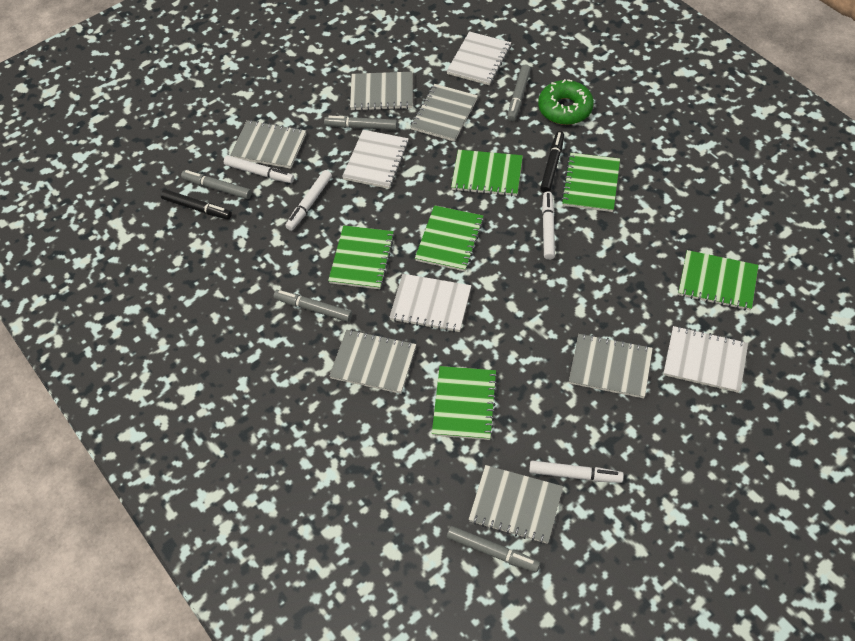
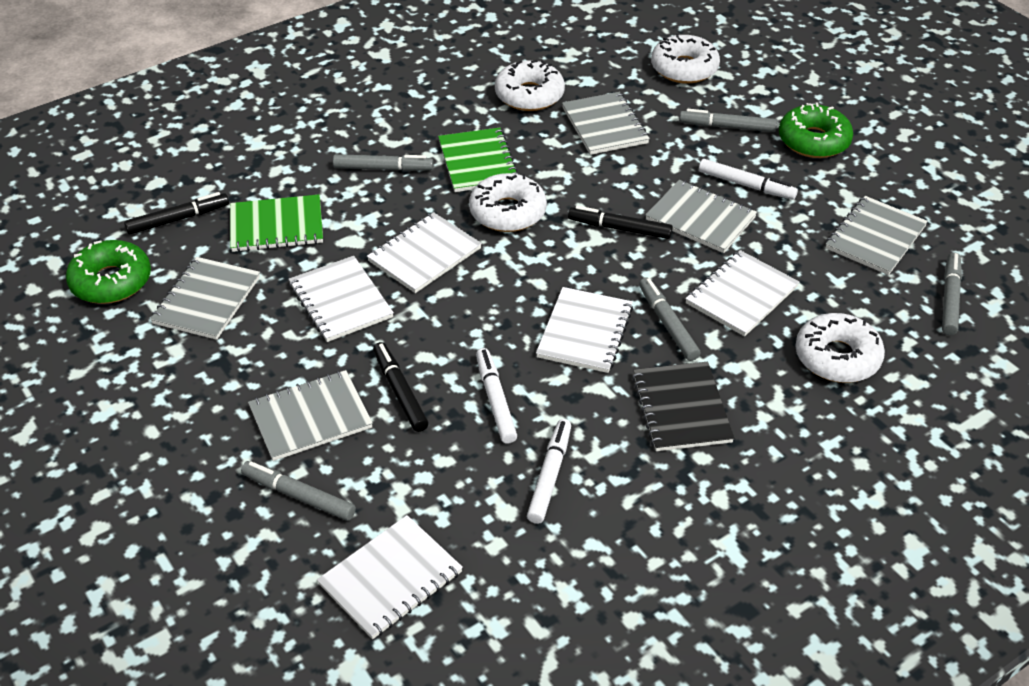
black marker: [161,189,232,219] [540,131,564,193] = 2 -> [124,192,229,234] [373,342,429,432] [568,206,673,239] = 3
black notebook: none = 0 -> [632,361,734,451] = 1
green donut: [538,79,594,125] = 1 -> [66,240,151,304] [779,102,853,158] = 2
green notebook: [328,225,395,289] [415,205,484,271] [432,366,498,440] [451,150,523,196] [561,153,620,212] [678,250,759,311] = 6 -> [230,194,323,252] [438,127,519,192] = 2
grey notebook: [230,120,306,169] [329,329,416,394] [350,72,413,111] [410,84,478,142] [468,465,563,544] [569,333,653,398] = 6 -> [150,257,260,340] [248,370,373,461] [562,92,650,155] [646,180,757,253] [826,196,928,275] = 5
white donut: none = 0 -> [469,173,547,232] [495,60,565,111] [651,33,720,84] [795,313,885,383] = 4
white marker: [224,155,294,183] [285,170,332,231] [529,461,624,483] [542,192,555,260] = 4 -> [476,348,517,444] [527,419,571,524] [699,159,798,200] = 3
white notebook: [342,130,409,189] [389,274,471,332] [447,31,511,85] [663,326,748,393] = 4 -> [289,256,394,342] [317,515,463,639] [367,212,482,293] [536,287,633,373] [685,250,799,336] = 5

